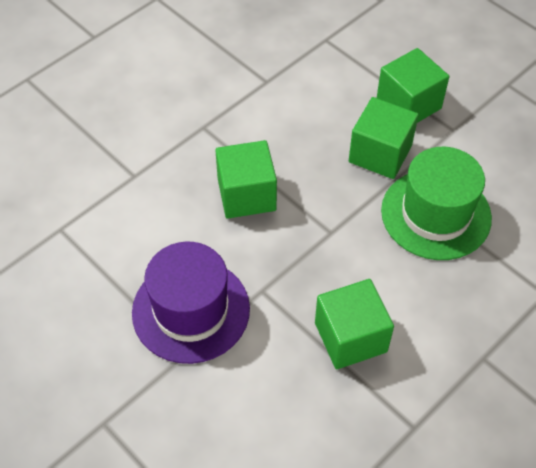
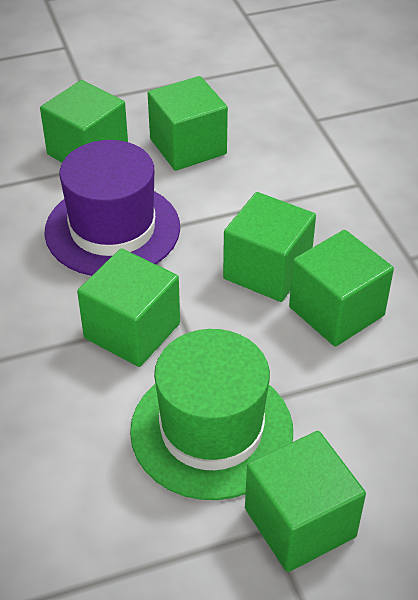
green cube: [215,140,277,218] [315,279,394,369] [349,97,418,179] [377,48,449,123] = 4 -> [40,80,128,162] [77,248,180,367] [148,76,228,171] [223,192,316,302] [245,431,366,572] [289,230,394,347] = 6

